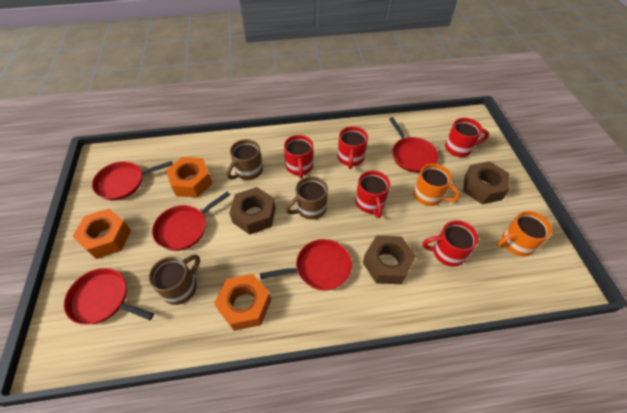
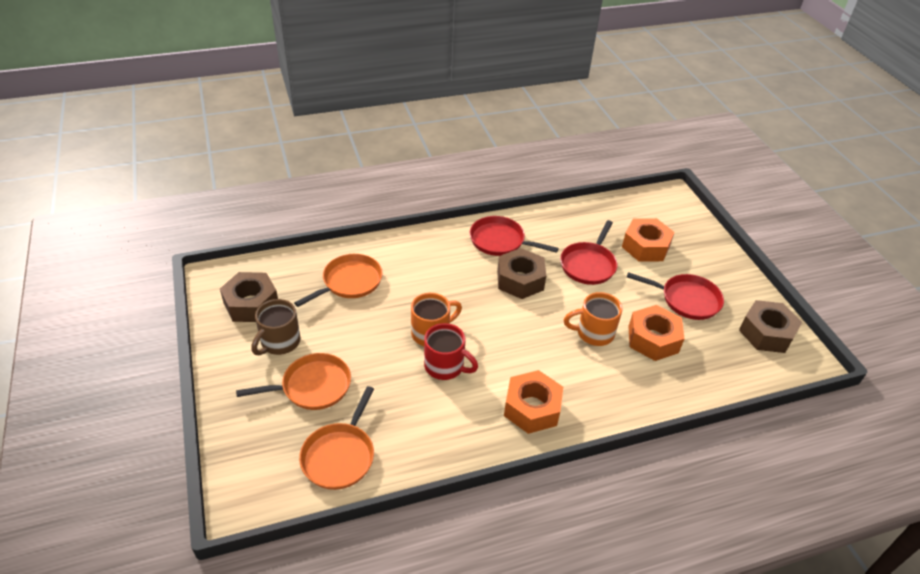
brown mug: [149,255,200,305] [226,139,263,180] [285,176,328,220] = 3 -> [251,299,301,355] = 1
orange pan: none = 0 -> [236,353,351,410] [294,254,383,307] [299,386,374,490] = 3
red mug: [284,135,313,179] [338,126,368,169] [355,170,390,218] [423,220,479,267] [445,118,489,157] = 5 -> [424,323,478,380] = 1
red pan: [64,268,154,325] [92,161,173,200] [152,191,230,251] [260,239,352,290] [389,117,438,173] = 5 -> [470,216,559,256] [560,220,618,285] [627,272,724,320] = 3

